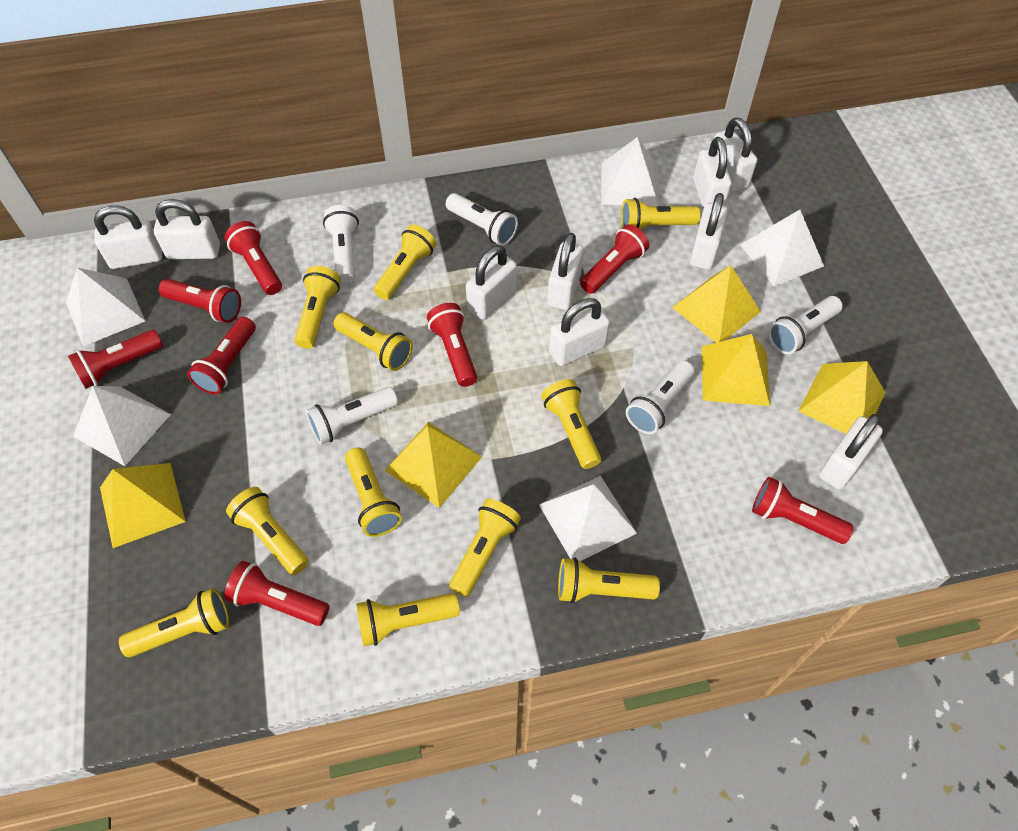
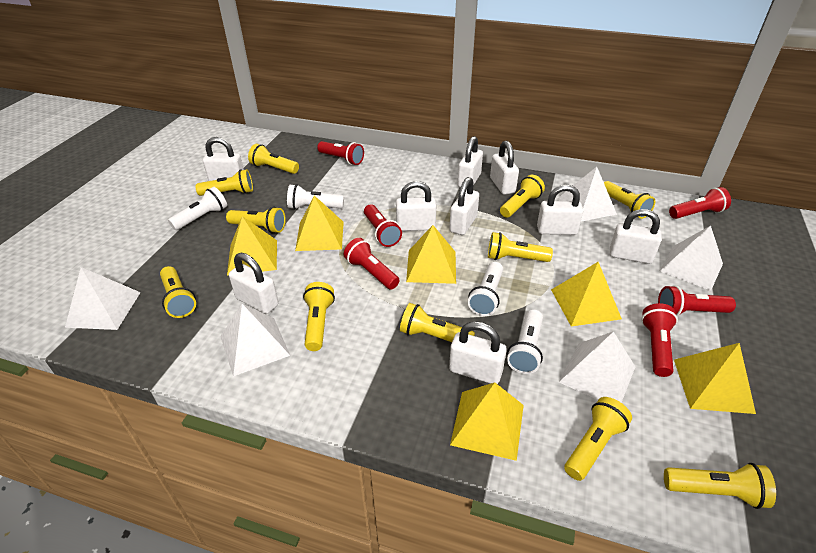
red flashlight: [68,330,163,389] [159,279,241,323] [187,317,256,394] [224,221,282,295] [224,561,330,626] [427,303,477,387] [580,224,649,294] [752,477,854,544] = 8 -> [317,141,364,165] [344,238,400,290] [364,205,402,247] [641,303,678,377] [658,285,736,316] [669,187,731,219] = 6
white flashlight: [306,387,398,445] [323,205,359,283] [446,193,518,246] [626,361,695,434] [768,296,843,354] = 5 -> [168,187,227,230] [287,184,344,209] [468,262,503,316] [507,310,543,374] = 4
yellow pyramid: [100,463,186,548] [385,422,482,508] [672,265,761,343] [702,334,770,406] [799,361,886,434] = 5 -> [227,216,277,276] [295,195,344,251] [406,225,456,284] [450,383,524,461] [551,262,622,327] [674,343,756,414] = 6

